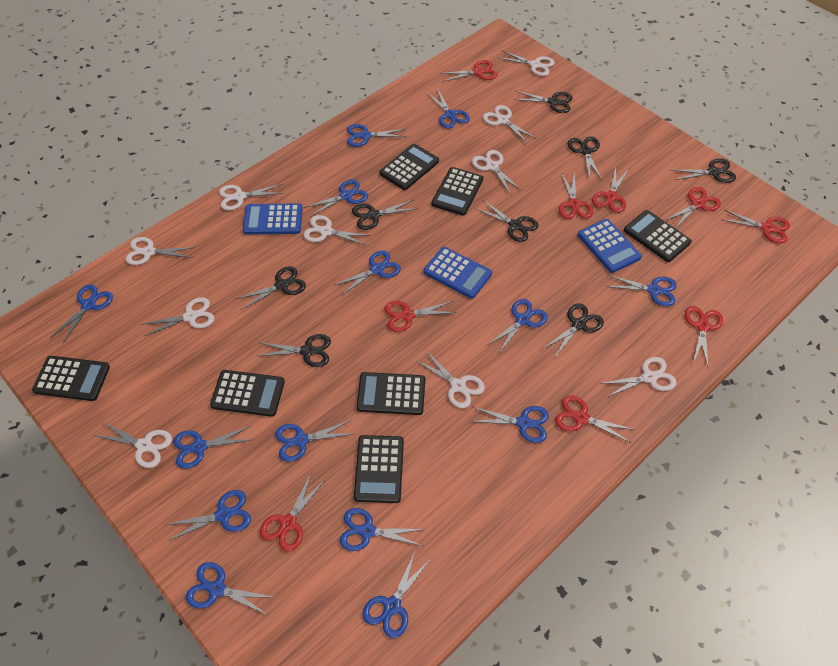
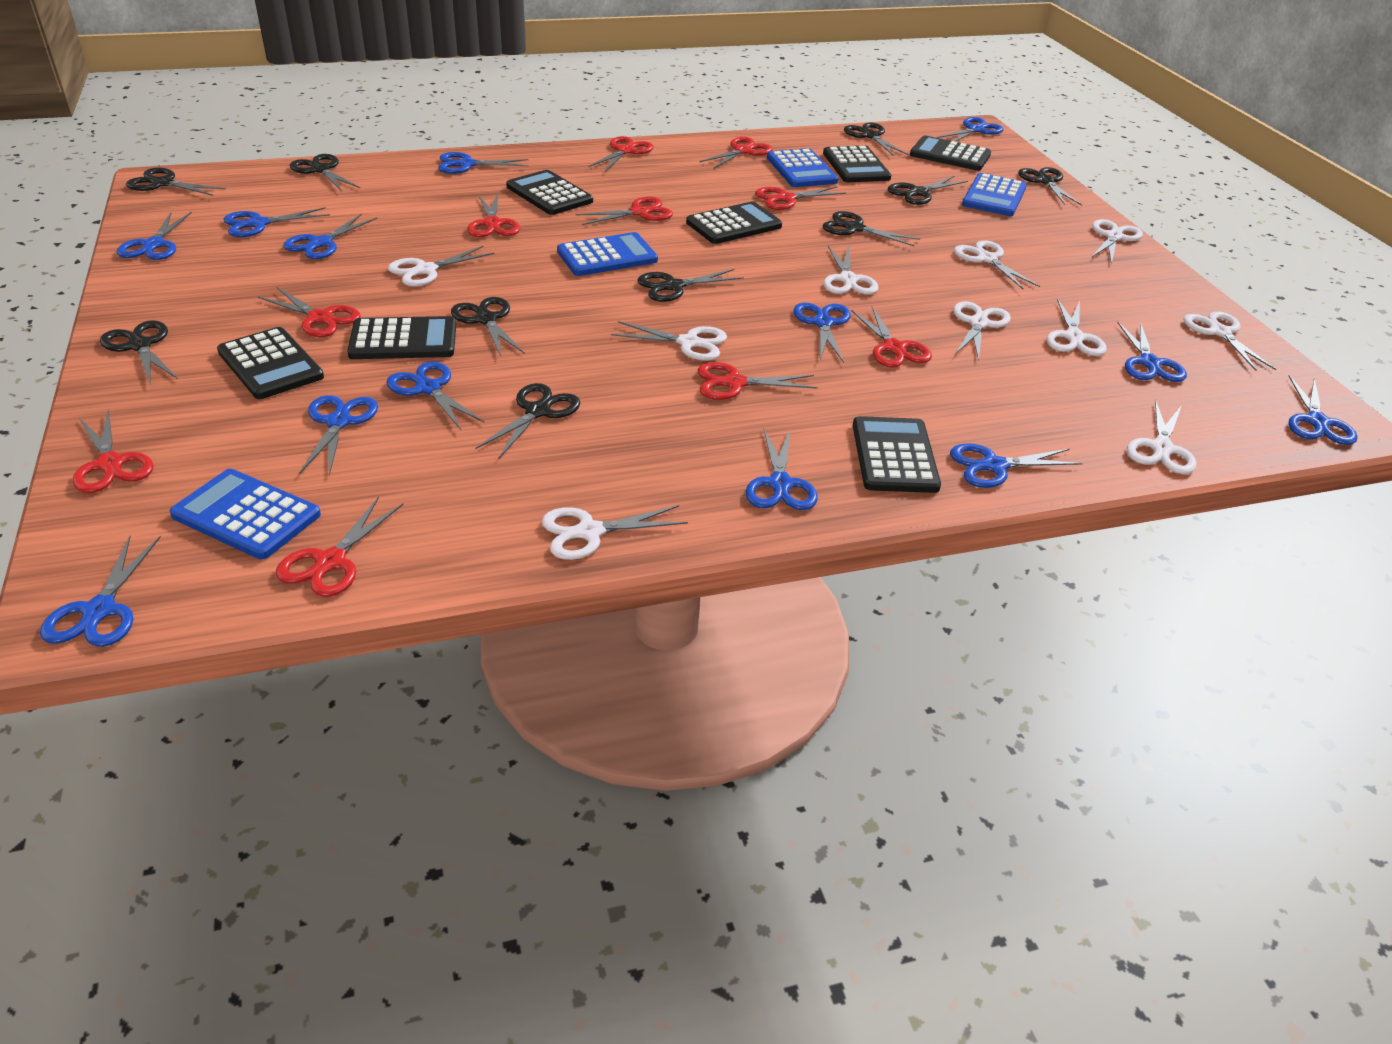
black scissors: [236,266,306,310] [258,334,331,367] [352,200,416,230] [475,200,538,242] [513,91,573,113] [543,303,604,357] [568,136,602,181] [672,158,736,183] = 8 -> [100,320,178,383] [126,168,226,196] [289,154,360,191] [451,297,525,356] [475,383,580,459] [637,269,744,302] [822,211,920,246] [844,123,908,156] [888,176,968,205] [1018,167,1082,206] = 10
blue calculator: [243,203,303,235] [423,247,492,299] [578,219,642,273] = 3 -> [169,469,321,559] [557,232,658,276] [767,148,838,187] [962,173,1027,216] = 4
blue scissors: [50,285,113,344] [165,490,251,541] [173,426,254,469] [186,562,276,615] [275,420,353,462] [304,179,368,217] [333,250,401,295] [340,508,426,551] [347,124,406,147] [362,552,430,638] [427,88,470,129] [470,406,549,443] [487,299,548,355] [606,275,676,307] = 14 -> [40,536,161,647] [117,212,192,260] [223,207,330,237] [283,214,377,259] [300,395,378,476] [386,361,485,430] [438,152,528,174] [746,429,818,510] [793,303,851,363] [937,117,1003,142] [950,443,1083,488] [1117,322,1187,382] [1288,375,1358,445] = 13
red scissors: [260,472,326,551] [384,301,457,332] [440,60,498,82] [555,395,635,443] [559,172,593,219] [592,167,628,213] [664,187,721,229] [685,306,723,367] [721,210,790,244] = 9 -> [73,410,154,493] [258,286,361,337] [276,497,404,597] [467,194,520,237] [575,197,673,225] [588,136,654,173] [697,362,818,400] [699,137,772,169] [755,186,846,210] [851,307,932,367] = 10

